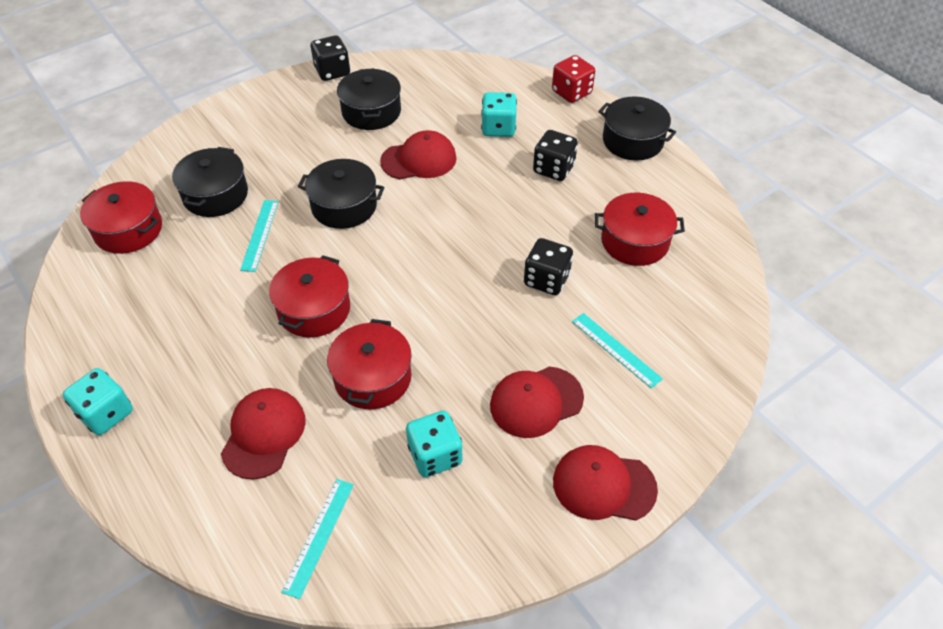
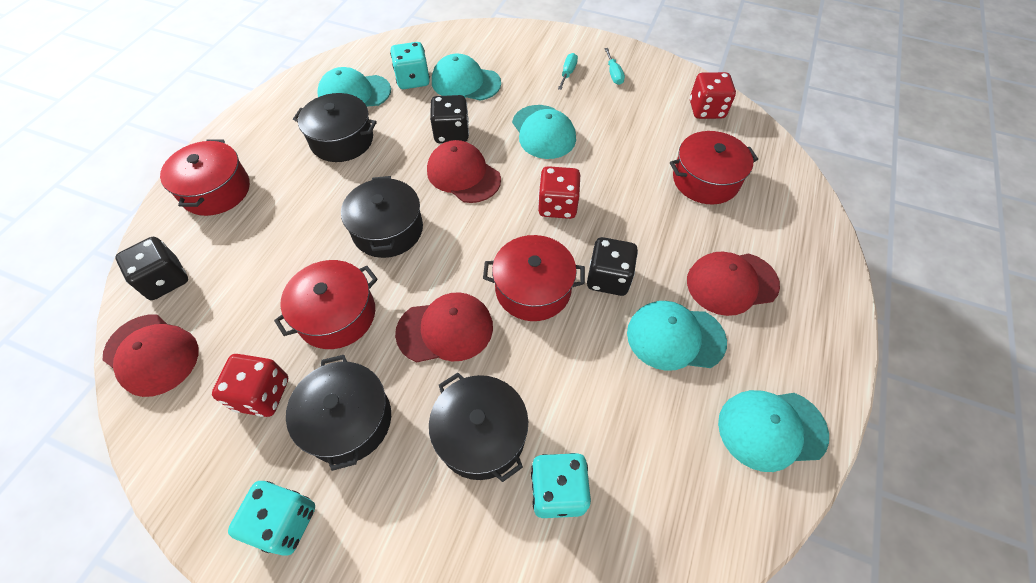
red dice: [552,55,595,103] = 1 -> [212,354,288,417] [538,166,580,219] [690,72,736,119] = 3
turquoise cap: none = 0 -> [317,67,391,107] [432,54,501,101] [512,105,576,159] [627,301,727,371] [718,390,829,472] = 5
turquoise ruler: [240,200,279,272] [281,479,354,599] [572,313,663,389] = 3 -> none = 0
turquoise screwdriver: none = 0 -> [558,53,578,90] [604,48,625,85] = 2

